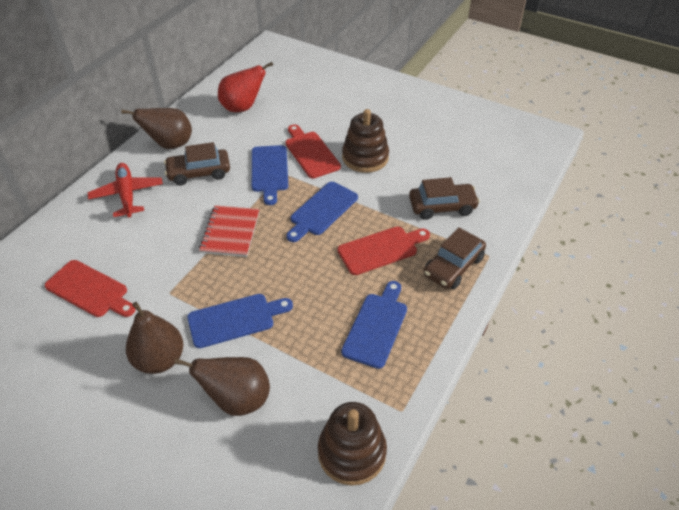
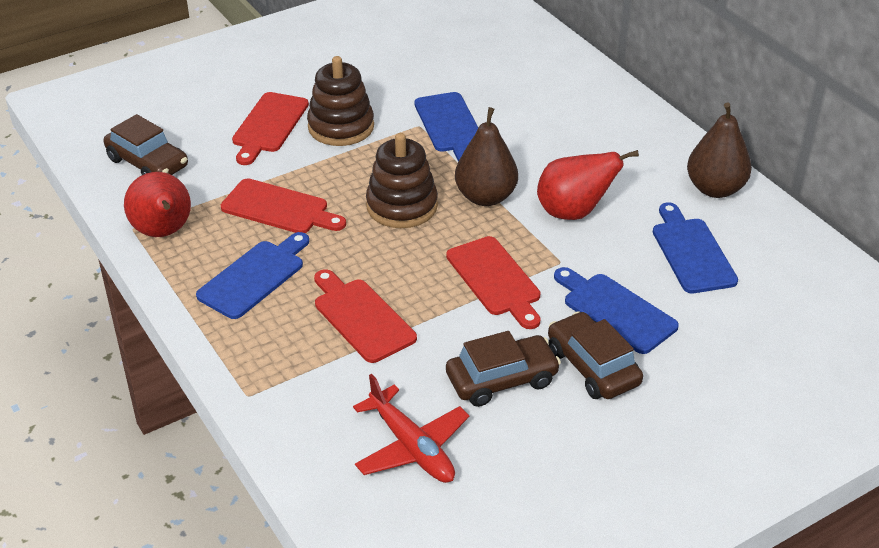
brown pear: [121,108,192,149] [126,302,183,374] [174,357,270,416] = 3 -> [455,107,518,206] [687,102,752,198] = 2
red cutting board: [45,260,136,317] [286,124,341,179] [338,226,430,275] = 3 -> [221,178,346,233] [232,92,309,165] [314,269,417,363] [446,236,541,329] = 4
red notebook: [199,205,260,257] = 1 -> none = 0
red pear: [218,62,273,112] = 1 -> [124,172,191,237] [537,150,639,220] = 2

